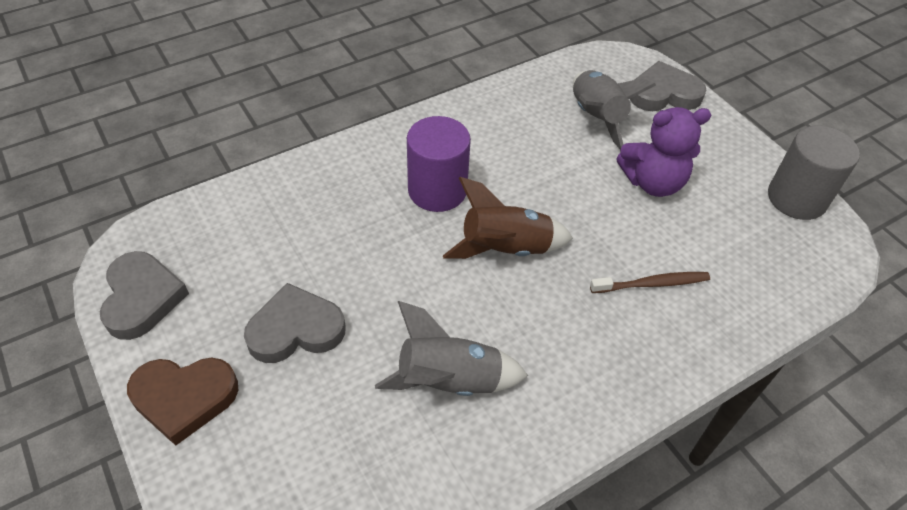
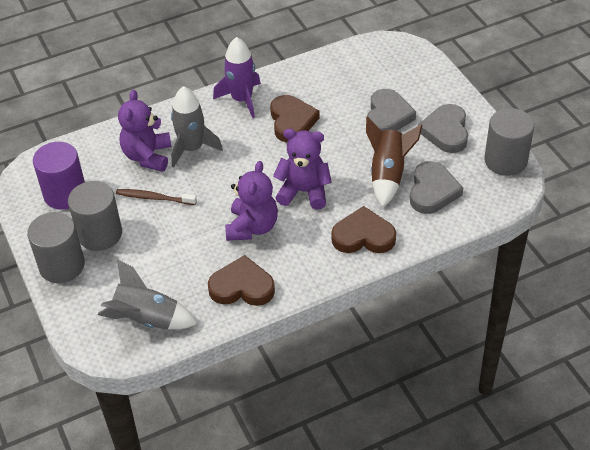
brown heart: [127,358,238,446] = 1 -> [208,255,275,306] [270,95,320,143] [331,206,396,253] = 3
grey cylinder: [768,126,860,220] = 1 -> [27,212,85,283] [68,181,122,251] [484,108,534,176] = 3
purple rocket: none = 0 -> [213,37,261,118] = 1
purple teddy bear: [616,107,711,197] = 1 -> [118,90,172,172] [225,161,278,241] [273,129,332,210] = 3

